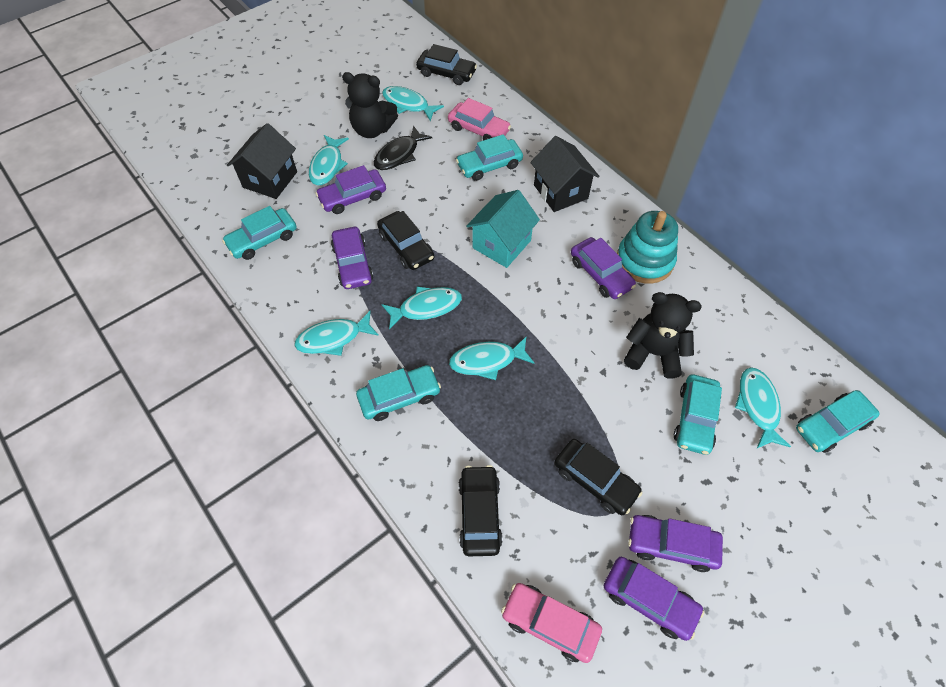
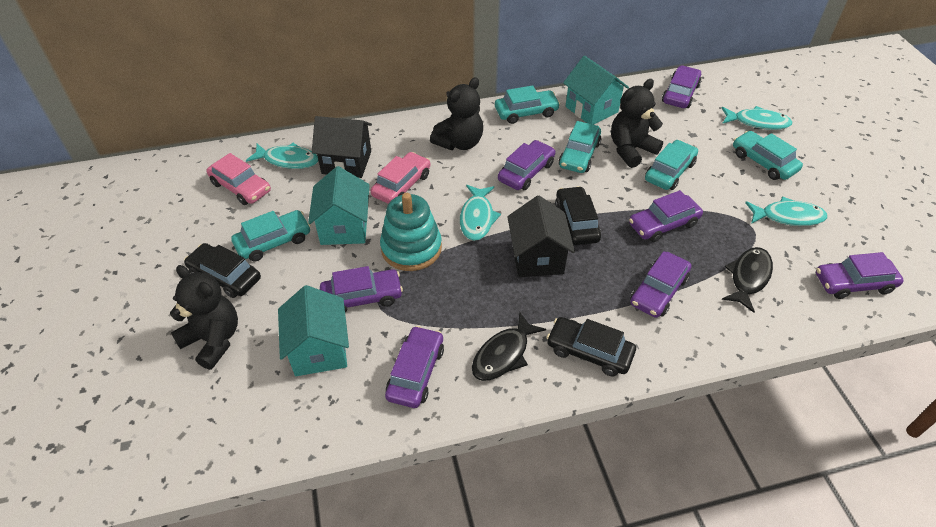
black car: [377,211,434,270] [416,44,477,85] [459,465,503,556] [554,439,642,515] = 4 -> [184,243,261,298] [547,317,636,376] [555,186,601,245] = 3
black fish: [374,126,432,170] = 1 -> [472,311,546,381] [722,247,773,313] = 2
black teddy bear: [342,72,398,138] [624,292,702,378] = 2 -> [170,265,238,370] [430,77,483,150] [611,79,663,168] = 3
purple car: [315,165,386,214] [331,227,373,289] [571,237,636,299] [604,557,704,641] [628,515,723,572] = 5 -> [320,266,403,313] [385,326,444,408] [498,140,555,190] [629,190,703,242] [630,251,691,318] [662,65,701,108] [816,252,904,299] = 7
turquoise fish: [294,311,379,356] [309,135,349,186] [381,287,462,330] [382,86,444,121] [449,337,534,380] [735,367,791,449] = 6 -> [246,143,318,169] [460,185,501,241] [722,106,793,130] [745,197,827,226] = 4
turquoise house: [466,190,540,268] = 1 -> [278,285,349,376] [308,166,370,245] [563,55,629,125] = 3

